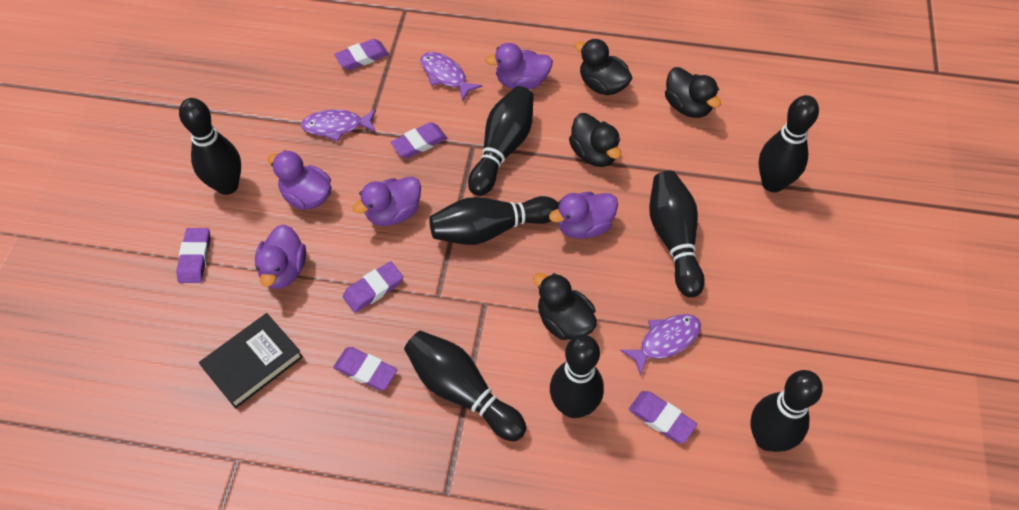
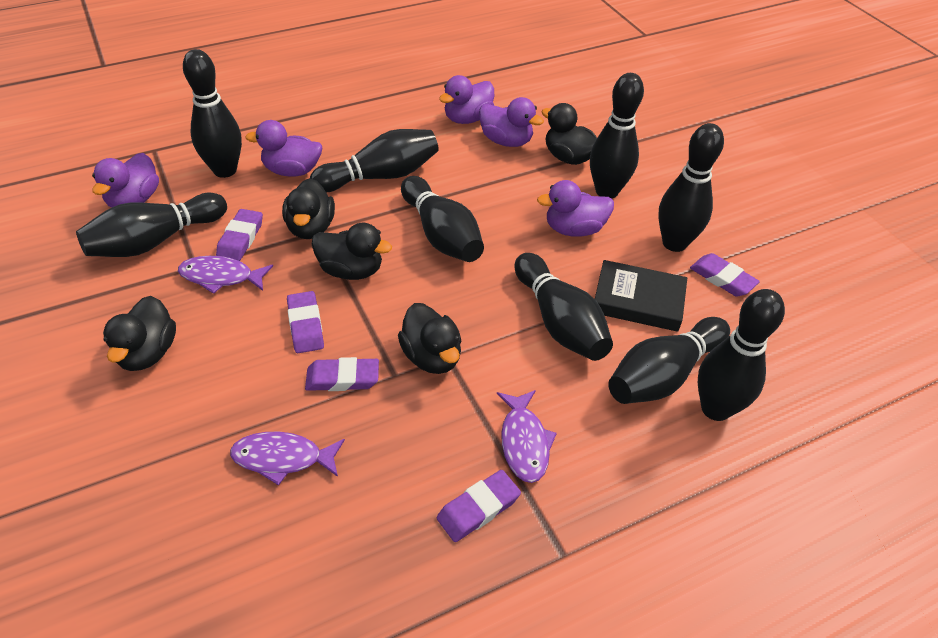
black bowling pin: [179,98,241,195] [404,331,526,441] [430,196,559,245] [468,86,534,196] [550,335,604,418] [649,171,705,297] [750,370,823,452] [758,95,819,192] = 8 -> [76,193,227,257] [183,49,242,178] [310,129,439,192] [401,176,484,262] [515,253,613,361] [590,73,644,199] [608,317,730,404] [658,123,724,252] [698,289,785,421] = 9
black duck: [533,273,597,340] [569,113,621,167] [575,39,632,95] [665,67,721,118] = 4 -> [103,296,176,371] [282,178,335,239] [312,223,392,280] [398,303,461,374] [541,103,597,165] = 5
purple eraser: [176,228,211,283] [333,347,397,391] [334,39,389,70] [343,261,403,313] [391,122,447,158] [629,391,697,443] = 6 -> [216,209,263,261] [287,291,324,353] [305,357,379,391] [437,470,521,542] [690,253,760,296] = 5

